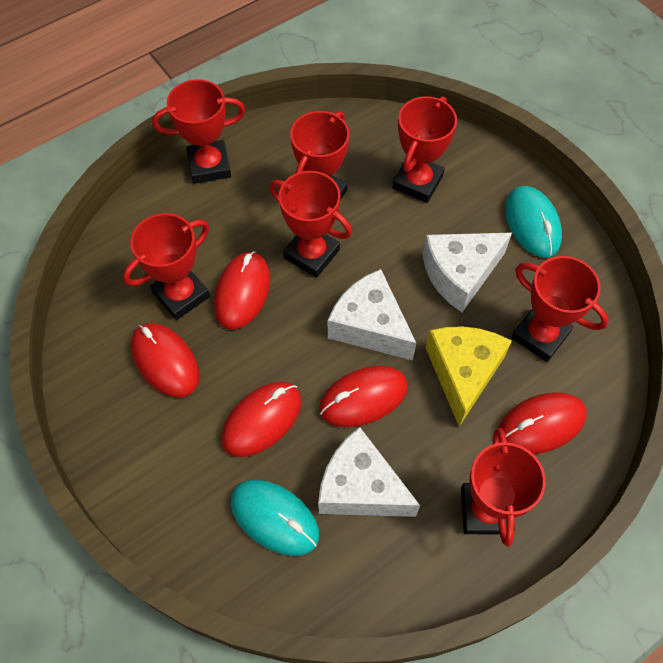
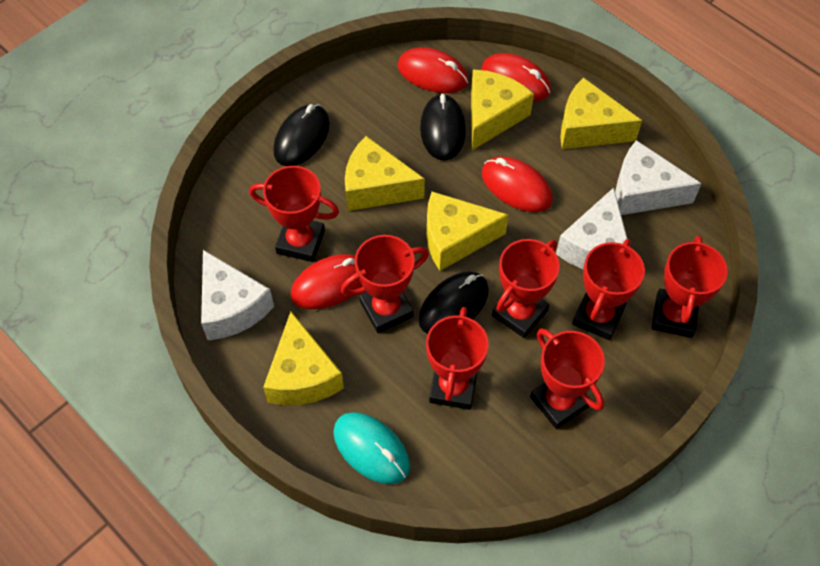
black mouse: none = 0 -> [273,104,330,166] [418,272,489,334] [420,94,466,161] = 3
red mouse: [131,323,199,398] [214,251,270,330] [221,382,302,457] [319,366,408,427] [498,392,587,454] = 5 -> [290,254,363,309] [398,48,469,93] [481,53,551,101] [482,157,553,212] = 4
turquoise mouse: [231,480,319,556] [505,186,562,258] = 2 -> [333,412,410,484] = 1
yellow cheese: [426,326,512,427] = 1 -> [263,312,344,405] [345,136,425,211] [427,192,509,271] [471,70,534,150] [560,77,642,149] = 5

